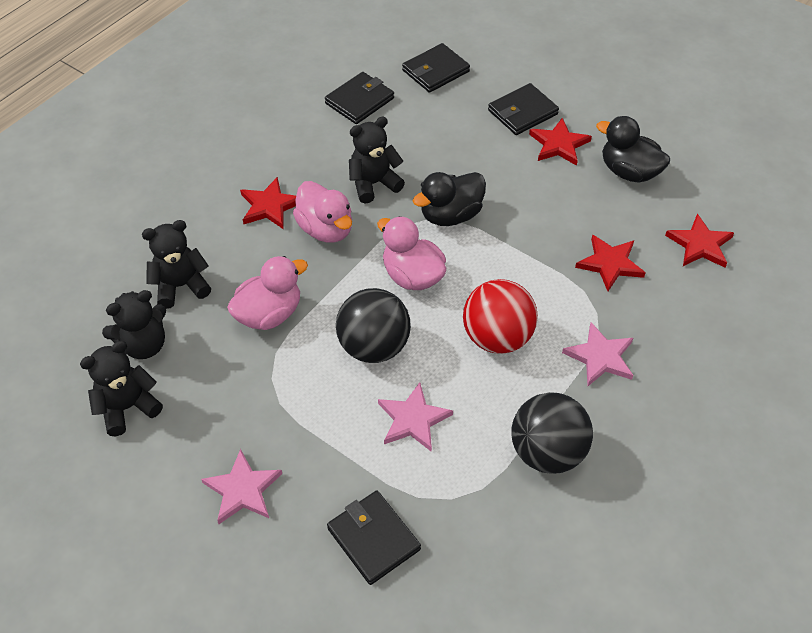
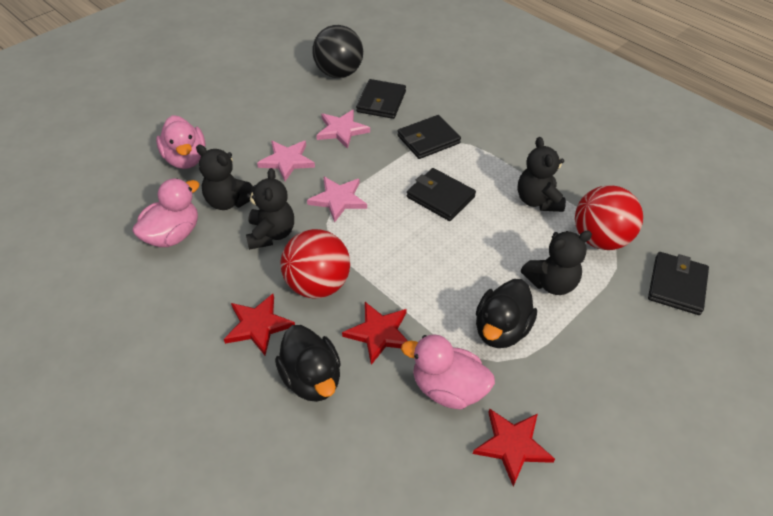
black ball: [336,288,411,363] [511,392,593,474] = 2 -> [312,25,363,78] = 1
red ball: [463,279,538,354] = 1 -> [280,229,350,299] [575,185,643,250] = 2
red star: [240,177,296,229] [529,118,592,166] [575,234,645,291] [665,214,734,268] = 4 -> [224,294,295,355] [342,302,408,365] [473,408,555,487] = 3

